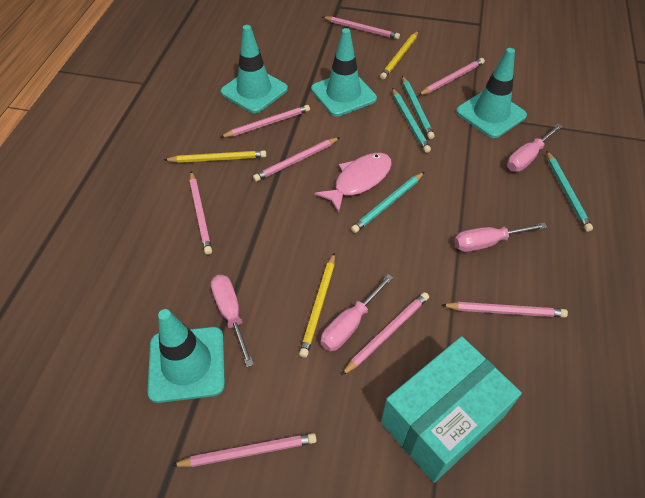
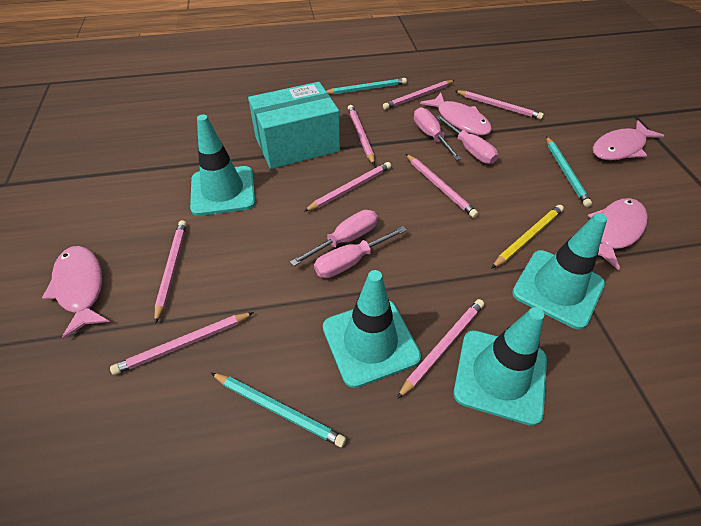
pink fish: [315,153,392,213] = 1 -> [42,246,110,339] [420,93,492,135] [588,198,648,270] [593,120,665,161] = 4
turquoise pencil: [351,172,424,233] [392,88,431,153] [402,76,435,139] [546,151,593,232] = 4 -> [211,373,346,447] [326,78,407,95] [546,136,592,207] = 3
yellow pencil: [164,150,266,163] [299,253,335,358] [380,31,418,80] = 3 -> [491,205,564,269] = 1

